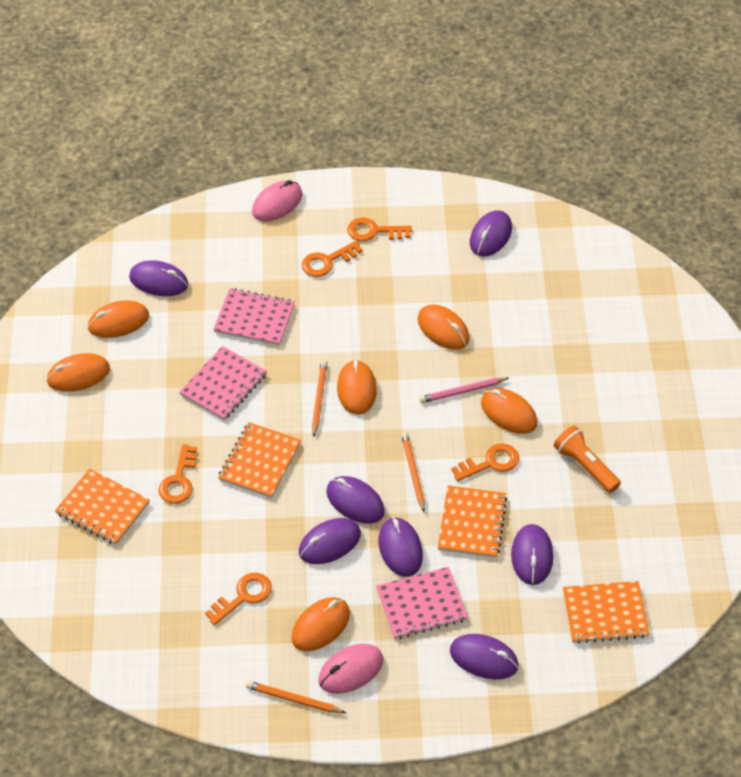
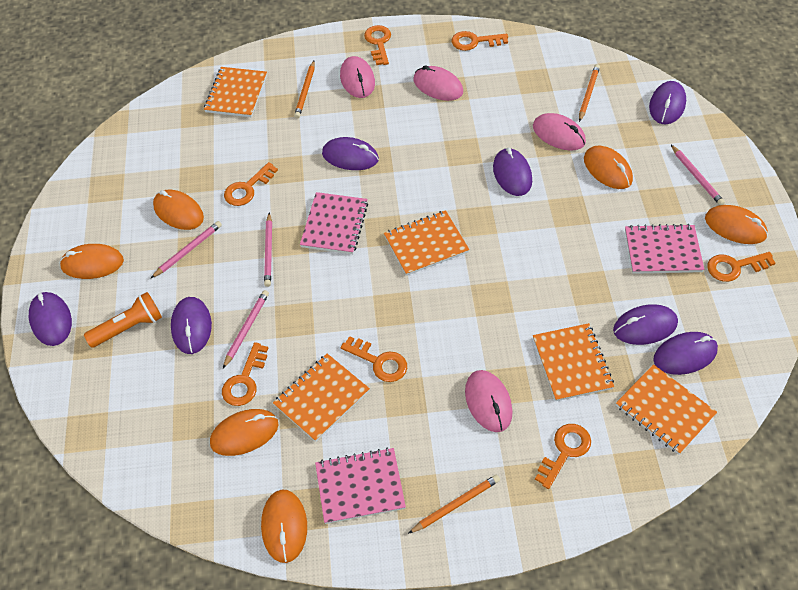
orange key: [158,444,197,504] [205,573,272,625] [302,241,363,277] [347,218,412,241] [451,443,519,481] = 5 -> [222,342,268,406] [224,162,278,206] [341,336,407,382] [364,25,391,65] [452,31,508,51] [535,424,591,489] [707,252,775,282] = 7
orange notebook: [55,468,150,545] [218,422,301,498] [438,485,507,558] [563,581,649,644] = 4 -> [204,67,267,117] [273,354,370,442] [384,210,469,276] [533,323,614,401] [616,364,717,455] = 5
pink mouse: [252,180,302,221] [319,644,383,694] = 2 -> [340,56,375,98] [414,65,463,101] [465,370,512,432] [533,113,586,151] = 4
pink pencil: [420,377,509,403] = 1 -> [151,221,222,278] [223,290,269,368] [264,212,272,287] [671,145,725,205] = 4

